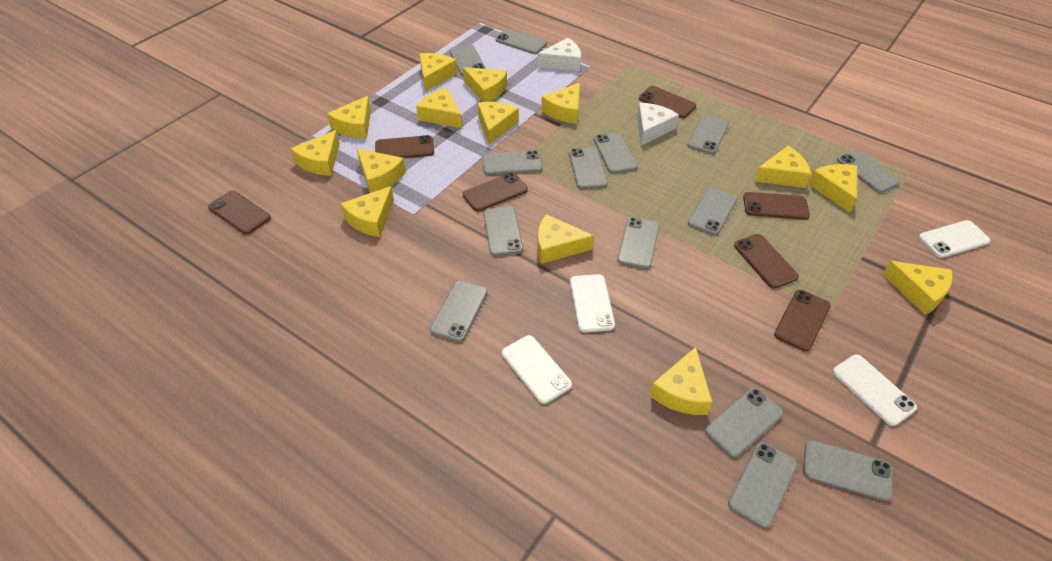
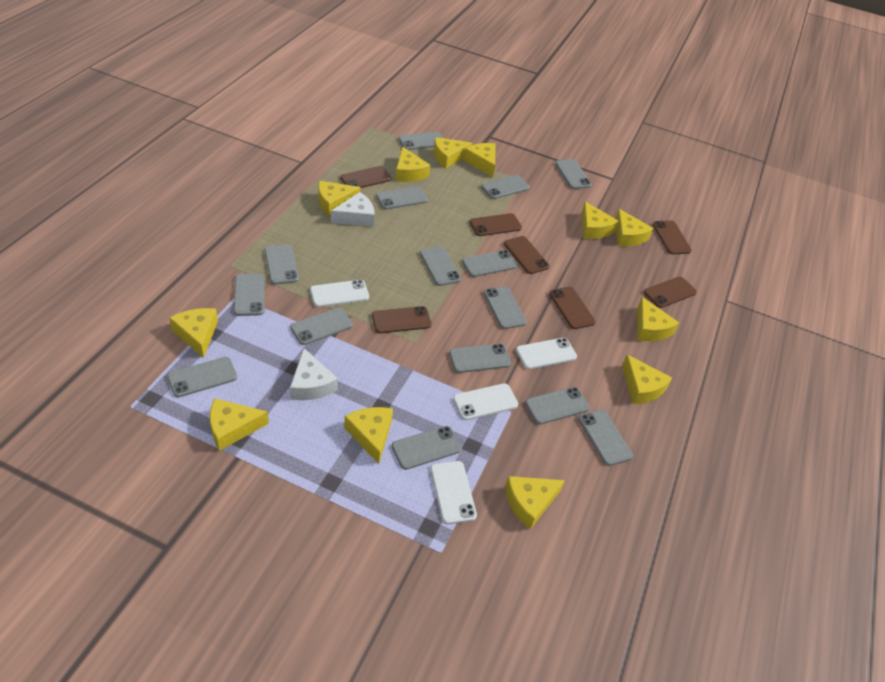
grey phone: [430,281,488,342] [450,45,486,76] [482,151,543,175] [483,206,523,256] [495,29,547,54] [569,147,608,189] [594,132,638,174] [617,217,659,269] [687,115,729,154] [688,187,738,235] [705,388,784,458] [728,442,798,528] [803,440,893,502] [837,150,900,193] = 14 -> [167,357,237,397] [234,274,265,316] [264,244,299,285] [290,307,353,345] [376,186,428,209] [392,426,461,470] [399,131,443,150] [420,246,461,286] [449,344,511,373] [462,250,517,277] [481,175,530,199] [483,286,527,329] [525,387,590,424] [555,159,592,189] [578,409,633,466] = 15
yellow cheese: [291,130,340,176] [327,96,371,138] [341,186,394,237] [357,149,406,193] [416,88,462,128] [420,53,457,92] [463,67,507,102] [477,102,519,145] [537,214,594,264] [541,83,580,124] [649,347,713,415] [754,146,811,188] [809,164,857,213] [883,261,953,315] = 14 -> [169,308,218,358] [210,398,269,451] [318,181,361,216] [344,407,393,464] [395,147,430,182] [434,137,473,168] [463,143,495,177] [505,476,565,529] [581,202,618,239] [615,209,653,247] [622,355,672,404] [637,297,679,341] = 12

